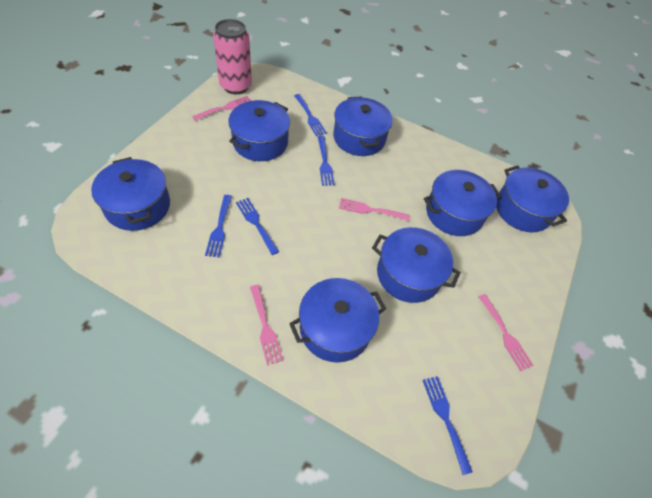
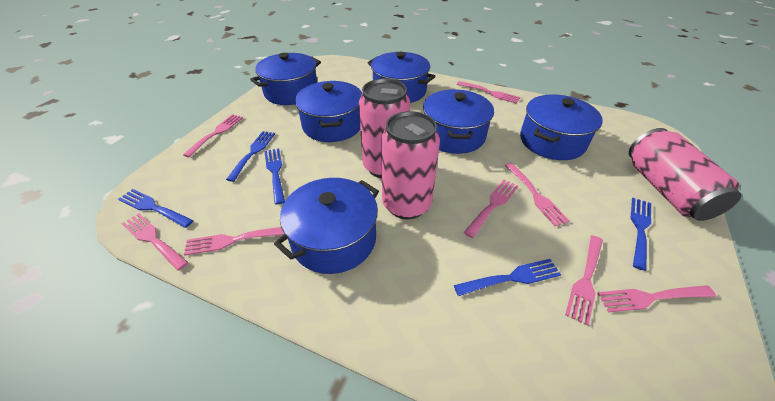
blue pot: [91,157,170,231] [229,100,290,161] [289,278,386,363] [333,96,393,156] [372,227,460,303] [424,170,501,236] [496,165,569,232] = 7 -> [250,53,321,105] [274,178,379,274] [295,81,362,142] [368,52,435,103] [423,89,494,154] [520,94,602,160] = 6
pink can: [213,19,252,94] = 1 -> [359,78,410,178] [381,111,440,219] [629,128,741,221] = 3
pink fork: [192,96,251,121] [250,285,283,365] [339,198,410,221] [478,294,534,371] = 4 -> [122,213,188,271] [183,114,243,157] [184,227,284,256] [457,81,520,103] [463,179,518,238] [505,163,570,226] [565,235,603,326] [597,285,716,313] = 8

